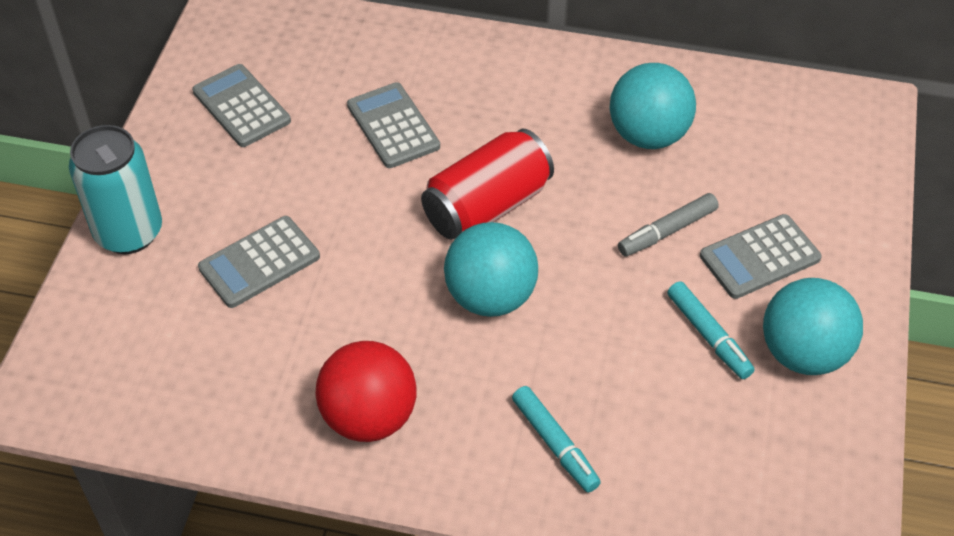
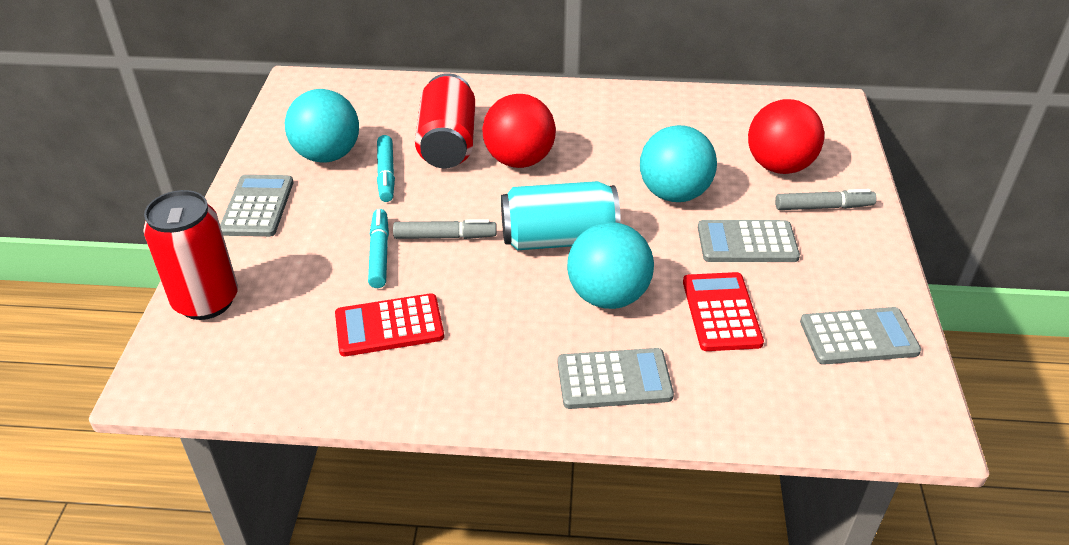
grey marker: [618,193,719,257] = 1 -> [393,219,497,239] [775,189,876,210] = 2
red ball: [315,341,417,442] = 1 -> [482,94,556,168] [748,99,824,174] = 2
red calculator: none = 0 -> [335,293,444,356] [683,272,764,351] = 2
red can: [421,129,554,240] = 1 -> [143,190,238,320] [415,73,475,168] = 2

